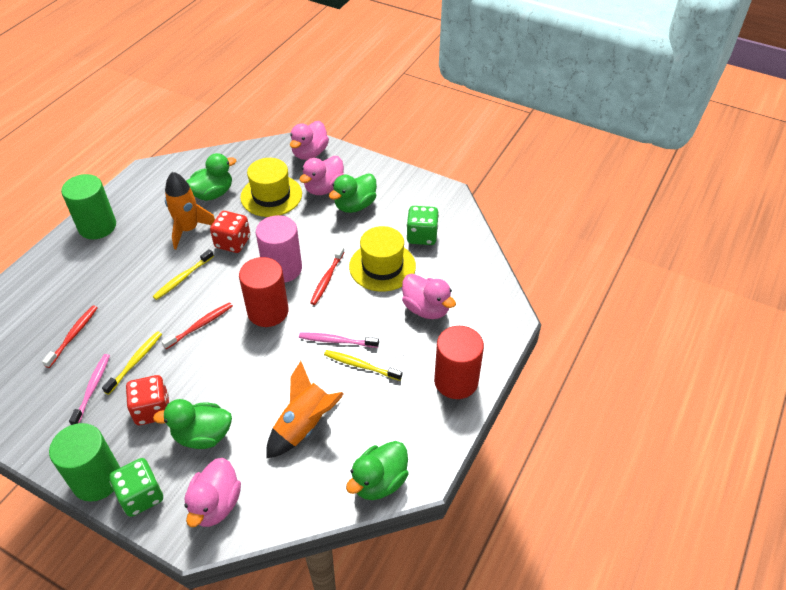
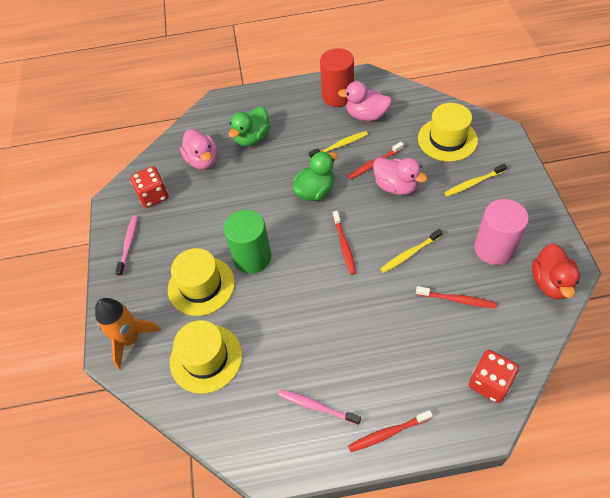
green cylinder: [49,423,120,502] [61,174,116,239] = 2 -> [224,210,272,274] = 1
green dice: [109,458,163,517] [407,206,439,245] = 2 -> none = 0
green duck: [153,399,232,449] [186,153,236,201] [329,174,377,213] [346,441,409,500] = 4 -> [228,106,270,146] [293,151,337,201] = 2
orange rocket: [165,171,215,250] [266,361,344,459] = 2 -> [95,298,161,370] = 1
pink duck: [184,458,241,527] [290,121,329,160] [299,156,344,195] [402,274,456,319] = 4 -> [180,129,217,169] [338,81,392,121] [373,157,427,195] = 3
red cylinder: [239,257,289,327] [434,326,484,399] = 2 -> [320,48,354,107] = 1
red duck: none = 0 -> [532,243,580,300] = 1
red toothbrush: [42,305,98,368] [161,302,233,349] [310,246,344,305] = 3 -> [333,211,356,275] [348,142,404,180] [348,410,433,452] [416,286,497,308] = 4
yellow hat: [240,158,302,217] [349,226,416,292] = 2 -> [168,248,235,316] [170,320,242,394] [418,103,478,162] = 3

